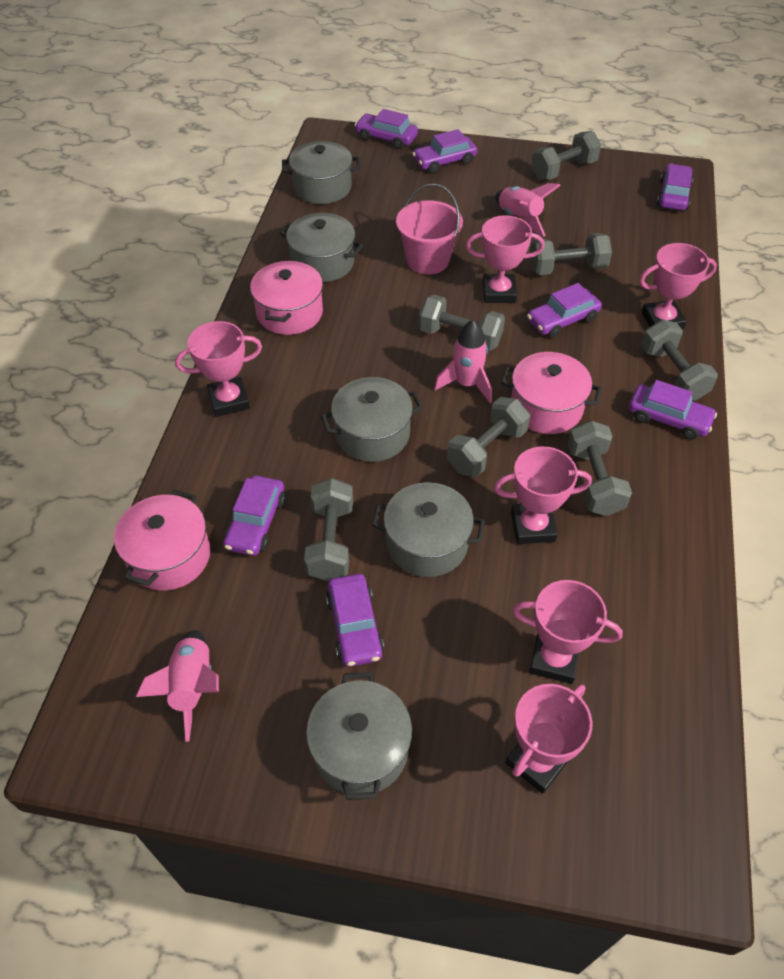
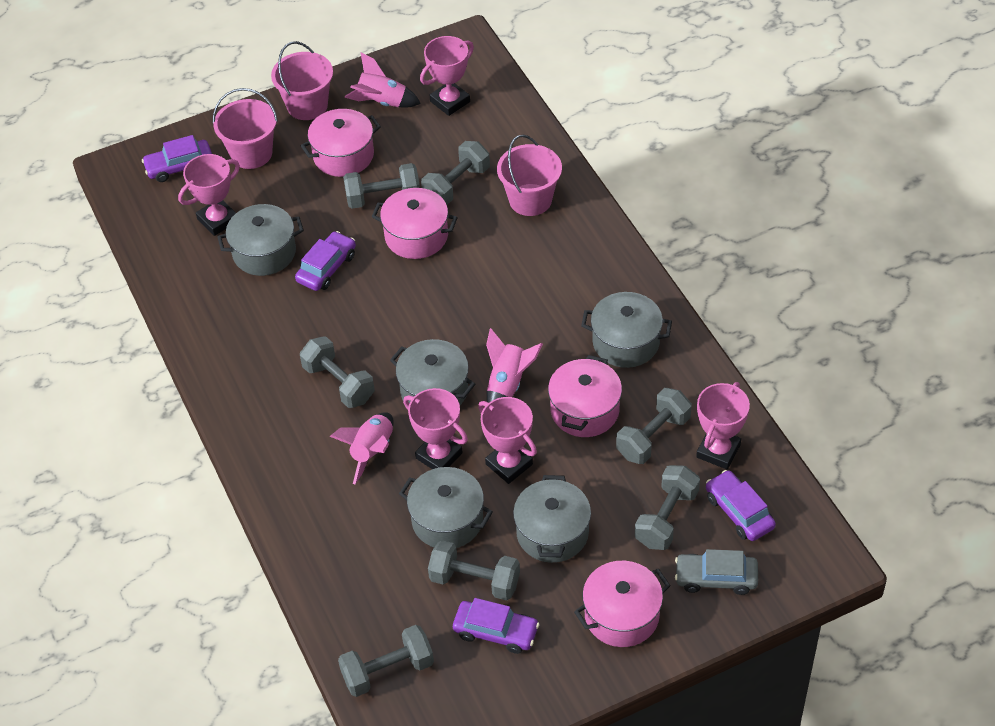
grey car: none = 0 -> [675,549,758,595] = 1
pink bucket: [396,184,463,274] = 1 -> [213,88,278,169] [271,41,333,120] [497,135,562,216] = 3
pink pot: [114,490,210,591] [250,259,323,335] [501,352,602,434] = 3 -> [301,109,381,177] [372,188,458,259] [548,355,622,437] [574,561,671,647] = 4
pink trophy: [175,321,262,417] [466,215,544,303] [494,446,592,544] [505,684,592,794] [512,580,623,684] [639,243,717,330] = 6 -> [178,154,240,236] [403,388,468,469] [420,36,474,116] [478,397,537,484] [696,382,750,469] = 5
purple car: [223,475,285,556] [326,574,384,667] [355,109,418,149] [412,129,477,173] [527,283,602,338] [629,380,717,440] [657,164,693,211] = 7 -> [142,135,212,182] [295,231,356,291] [453,598,540,654] [706,470,776,541] = 4

